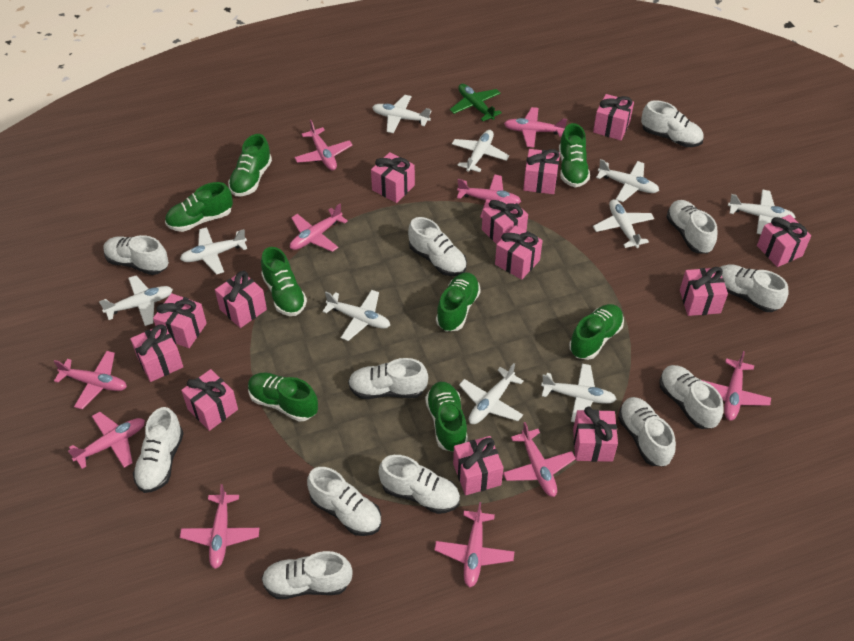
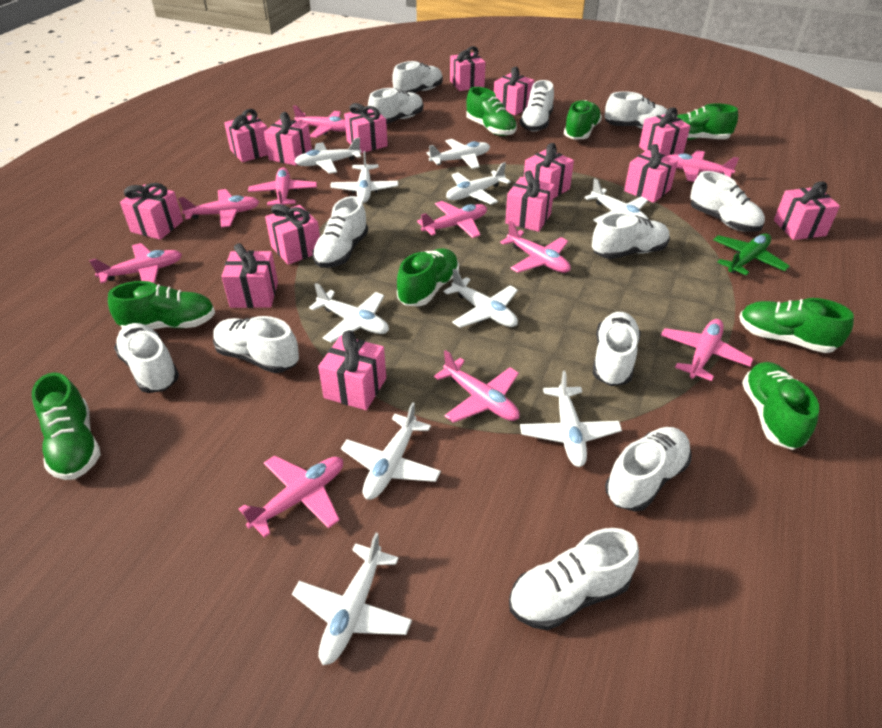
pink gift: [130,324,183,382] [153,293,207,348] [181,369,238,431] [215,271,267,328] [371,152,415,203] [453,436,503,495] [482,196,528,244] [495,225,543,280] [523,149,560,194] [573,407,618,462] [593,94,634,140] [680,267,728,316] [757,215,811,267] = 13 -> [120,183,183,240] [221,243,278,308] [224,109,268,162] [264,112,312,166] [265,204,320,265] [318,330,386,410] [344,103,388,154] [450,46,486,91] [494,67,534,115] [505,170,555,232] [524,143,574,199] [624,144,678,203] [639,107,690,156] [774,181,840,240] = 14

